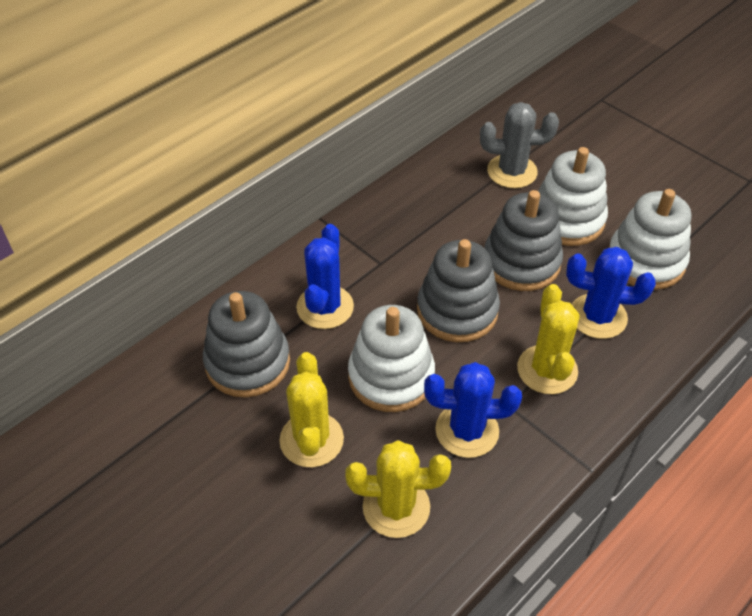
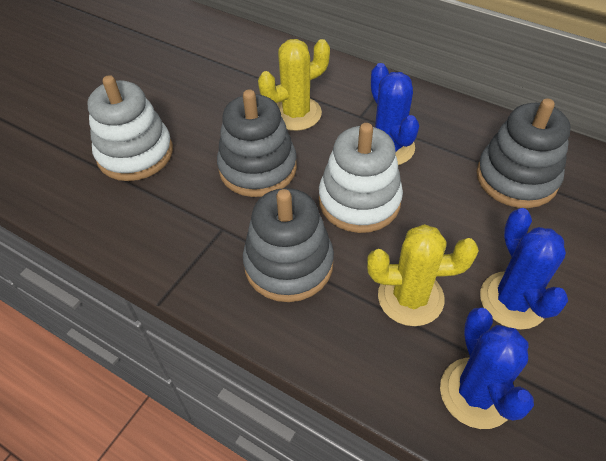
grey cactus: [480,102,559,188] = 1 -> none = 0
white stacking toy: [348,305,435,412] [538,147,608,246] [609,189,691,290] = 3 -> [87,75,173,181] [319,123,403,233] = 2
yellow cactus: [279,352,344,467] [345,440,451,538] [517,284,579,394] = 3 -> [258,39,330,131] [367,224,479,326] = 2

